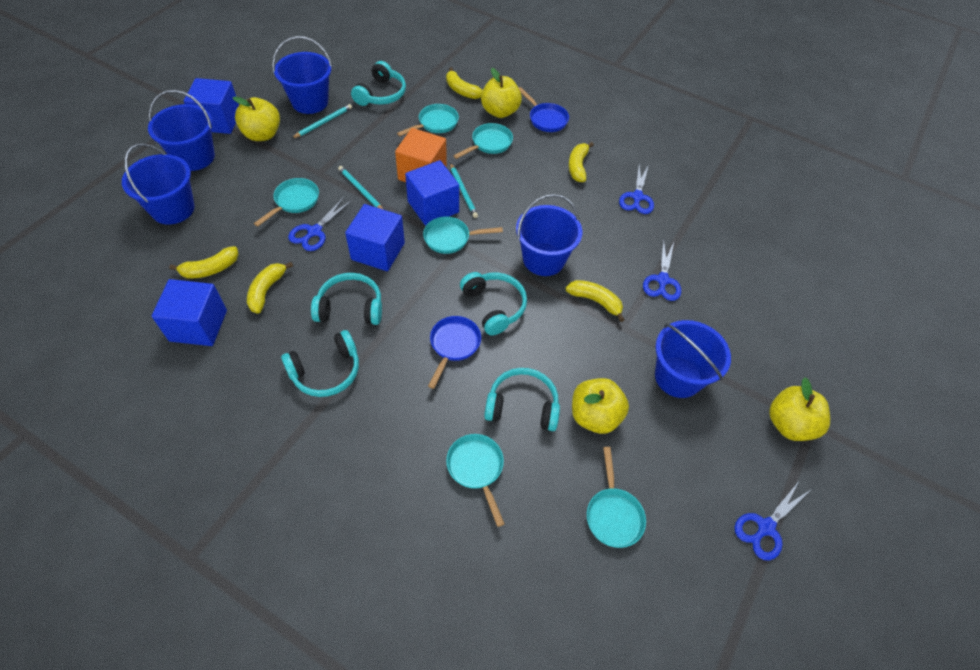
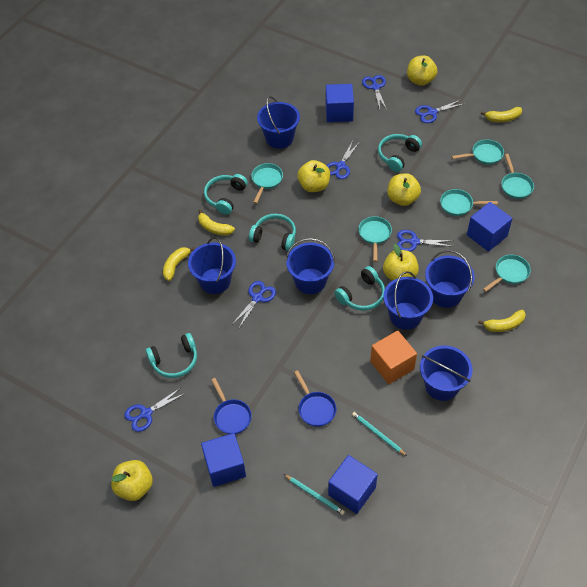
blue bucket: [122,143,195,225] [148,90,215,171] [272,36,332,114] [516,194,582,276] [655,320,731,398] = 5 -> [188,237,236,294] [257,96,300,149] [285,238,335,294] [383,271,433,330] [420,345,473,401] [425,250,475,308] = 6
blue scissors: [288,197,352,251] [619,164,654,214] [643,239,681,301] [734,480,810,561] = 4 -> [124,388,186,432] [233,281,276,328] [327,141,359,179] [362,75,387,110] [397,230,454,251] [415,100,463,123] = 6
turquoise pencil: [291,104,352,139] [338,166,384,210] [450,163,478,218] = 3 -> [284,474,345,515] [352,412,407,456] = 2
yellow apple: [233,97,280,141] [481,68,522,118] [572,378,629,434] [769,377,830,441] = 4 -> [111,460,153,501] [297,160,330,192] [383,244,419,281] [387,173,421,206] [407,56,437,86] = 5
yellow banana: [169,246,239,278] [247,262,293,314] [446,67,483,99] [566,280,625,322] [569,142,594,182] = 5 -> [163,247,195,281] [198,209,235,235] [478,310,526,332] [481,107,522,122] = 4

